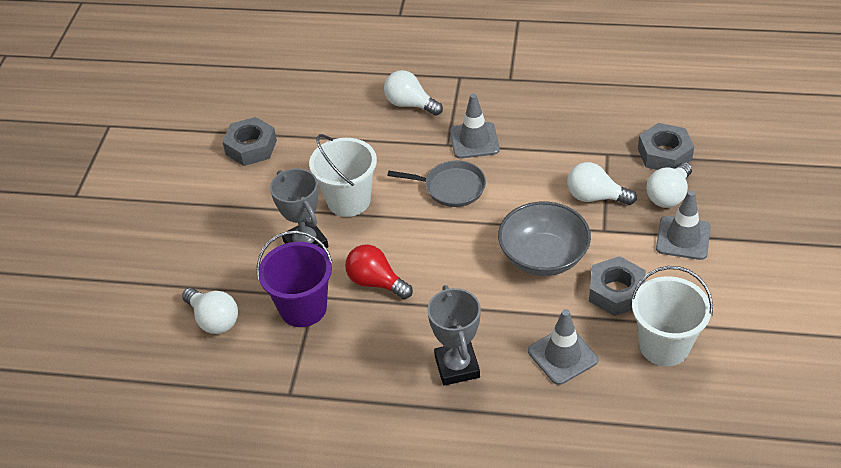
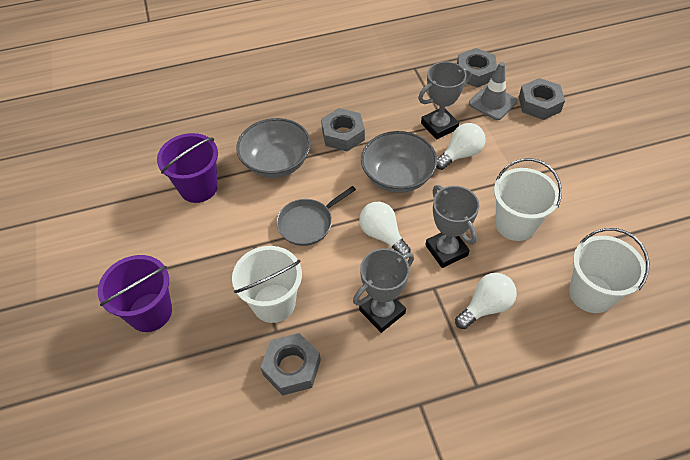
grey bowl: [498,202,591,276] = 1 -> [236,118,311,178] [361,131,437,193] = 2
grey nut: [223,117,277,166] [589,256,646,316] [638,123,694,170] = 3 -> [260,333,321,395] [321,108,365,151] [457,48,497,88] [519,78,565,120] = 4
grey traffic cone: [450,94,500,159] [528,309,598,385] [656,190,711,260] = 3 -> [469,62,517,120] = 1
grey trophy: [270,168,328,250] [427,285,481,386] = 2 -> [353,248,414,333] [418,61,471,139] [426,185,479,268] = 3
purple bucket: [256,230,332,327] = 1 -> [98,255,172,332] [157,133,218,203] = 2
red light bulb: [345,244,413,299] = 1 -> none = 0
white bucket: [309,134,377,217] [631,266,713,366] = 2 -> [232,246,302,323] [494,158,562,241] [569,228,649,313] = 3
white light bulb: [182,288,238,334] [384,70,443,116] [567,162,637,205] [646,162,692,208] = 4 -> [359,202,411,255] [436,123,486,170] [455,273,517,329] = 3

